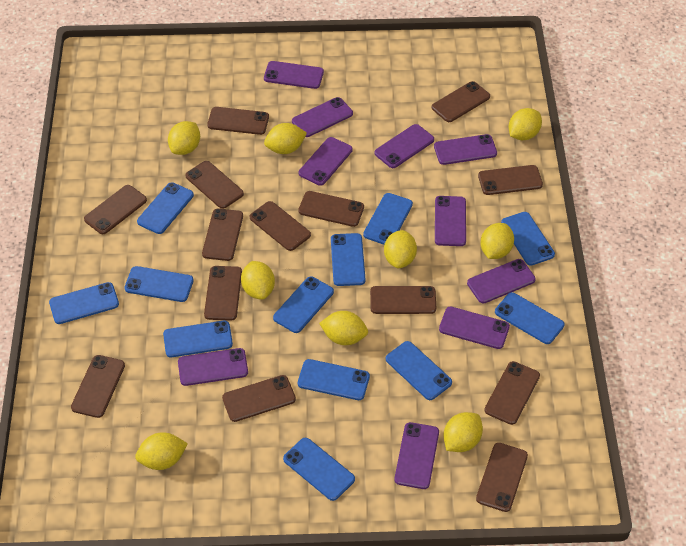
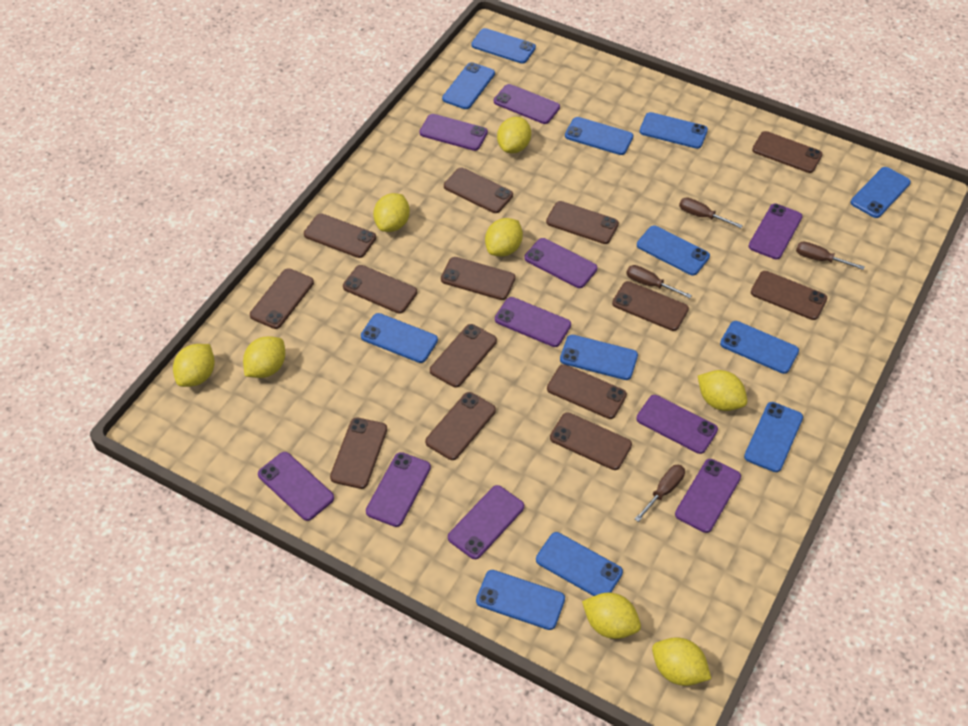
brown screwdriver: none = 0 -> [626,265,692,298] [635,465,685,522] [679,197,743,228] [796,241,865,270] = 4
yellow lemon: [135,432,188,470] [168,121,200,155] [241,261,275,300] [264,123,307,154] [319,311,368,345] [384,230,417,268] [443,412,483,452] [480,223,514,259] [509,108,542,140] = 9 -> [173,344,215,387] [243,336,285,378] [373,193,410,232] [485,218,523,257] [497,117,531,153] [582,593,641,639] [652,637,711,686] [698,370,747,411] = 8

